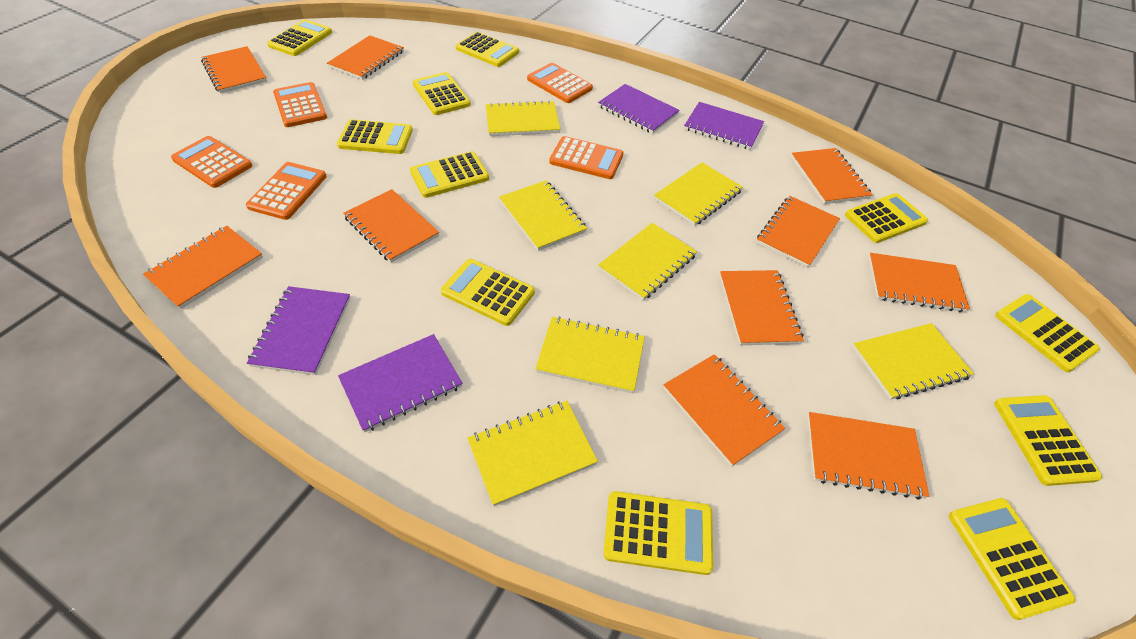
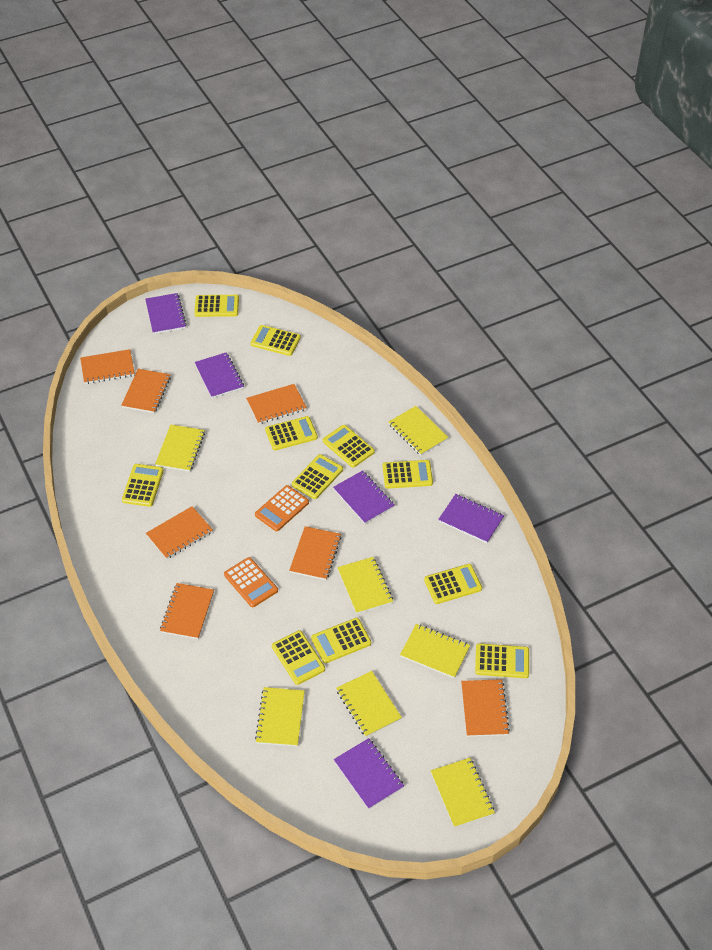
orange calculator: [171,136,252,188] [246,162,327,220] [273,82,327,127] [527,63,593,103] [549,136,623,179] = 5 -> [224,557,278,607] [255,485,309,531] = 2
orange notebook: [143,226,263,309] [201,46,267,93] [327,35,404,80] [343,189,439,263] [664,354,785,467] [720,270,804,345] [756,196,840,268] [791,148,872,204] [808,412,929,500] [869,253,970,312] = 10 -> [80,349,135,384] [121,369,171,413] [146,506,213,559] [160,583,214,639] [246,384,307,424] [289,526,341,580] [461,679,510,737] = 7
purple notebook: [247,286,351,375] [338,334,463,432] [598,84,680,134] [684,102,764,150] = 4 -> [145,293,187,334] [195,352,244,398] [333,470,395,524] [334,738,404,809] [438,494,504,543] = 5

